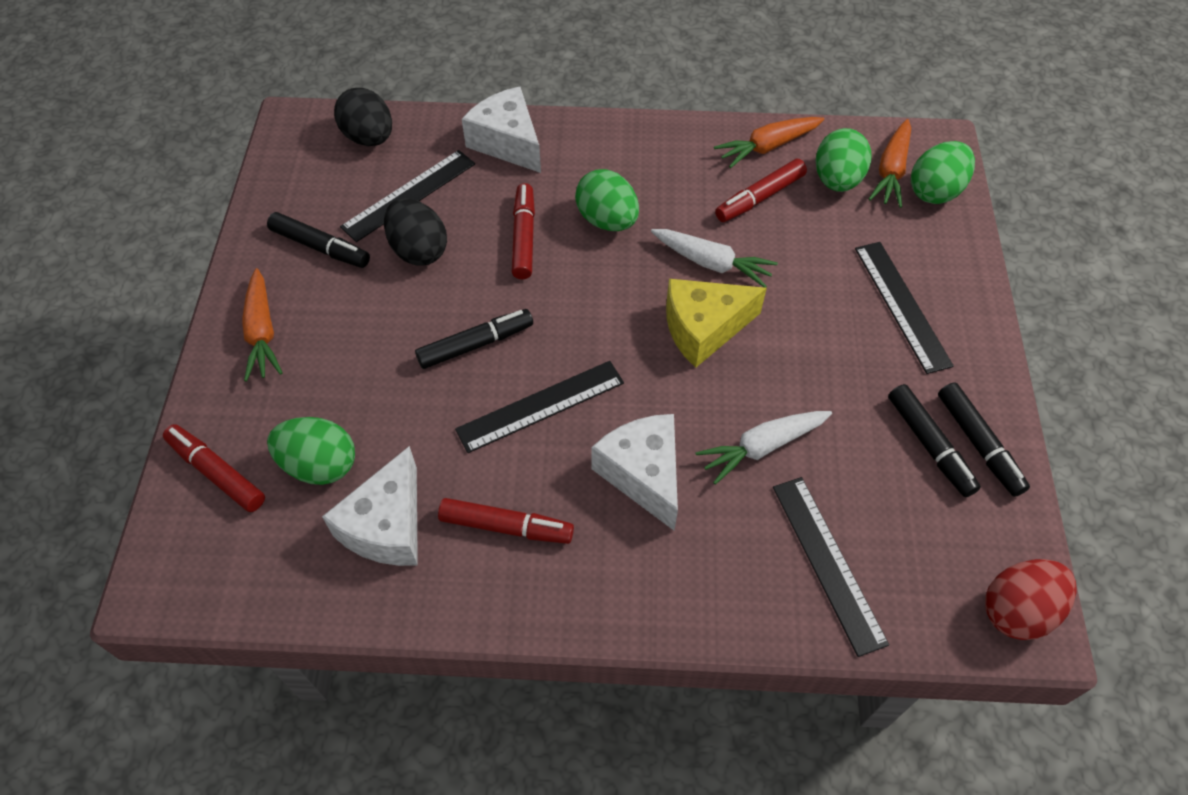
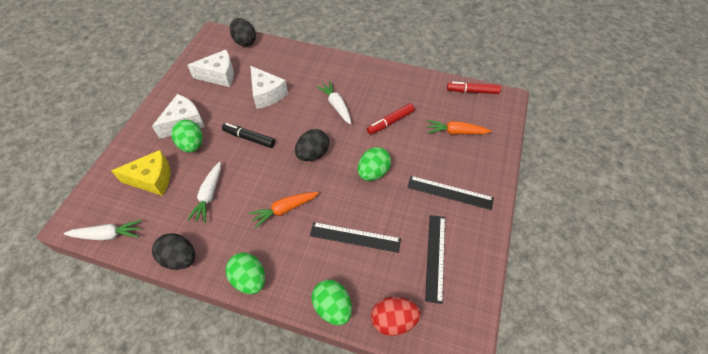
black egg: [334,88,392,146] [384,198,447,266] = 2 -> [152,233,195,270] [230,18,256,46] [295,129,329,161] = 3
black marker: [267,212,370,268] [415,309,533,369] [888,384,981,497] [938,382,1030,497] = 4 -> [222,123,275,148] = 1
black ruler: [340,150,475,242] [455,361,624,453] [773,477,889,657] [855,242,954,374] = 4 -> [310,222,401,253] [407,176,494,210] [425,215,445,304] = 3
orange carrot: [242,268,282,381] [714,117,824,168] [869,119,911,208] = 3 -> [248,192,319,228] [427,120,491,135] = 2
red marker: [163,424,265,512] [438,498,574,544] [512,183,535,279] [715,159,807,222] = 4 -> [367,103,415,135] [447,82,501,94] = 2
white carrot: [651,229,778,288] [695,411,832,485] = 2 -> [64,220,142,240] [187,162,221,223] [316,81,351,124] = 3

